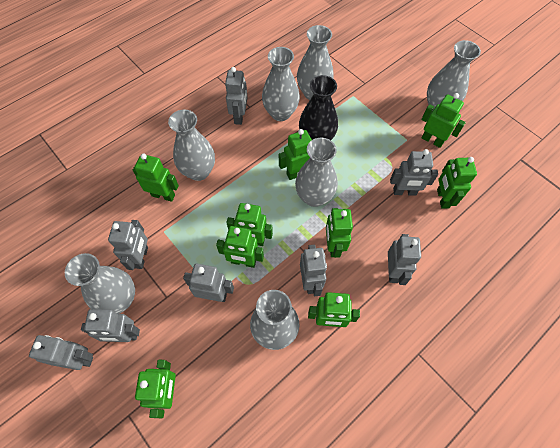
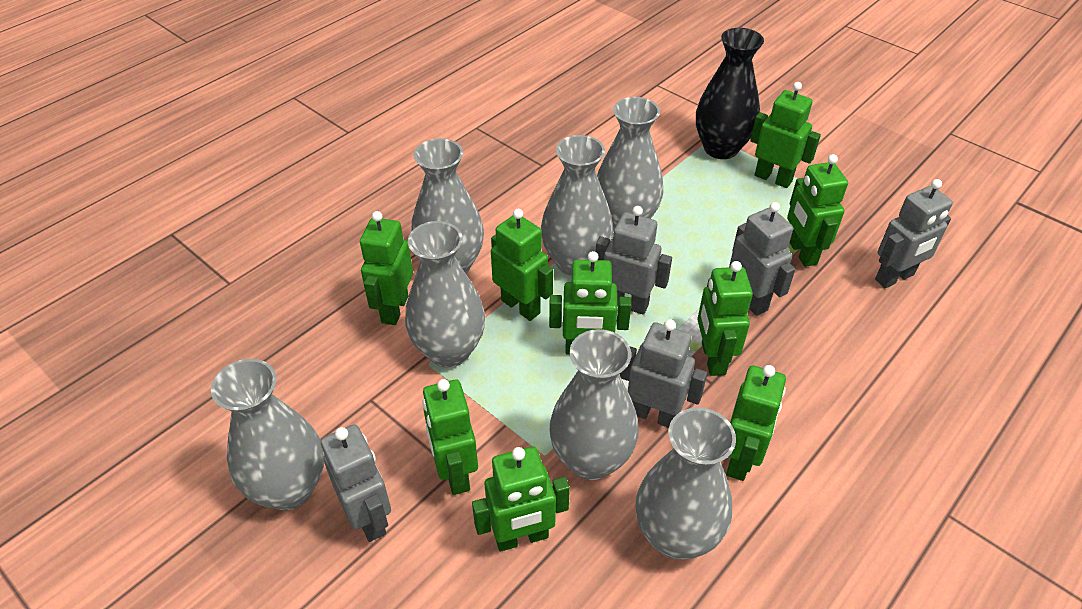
grey robot: [29,335,93,370] [81,309,140,342] [108,220,148,270] [183,264,234,302] [225,67,248,125] [300,245,327,296] [388,234,421,285] [390,149,438,196] = 8 -> [321,424,391,542] [596,206,672,315] [620,319,707,428] [729,202,795,316] [875,179,953,288] = 5

